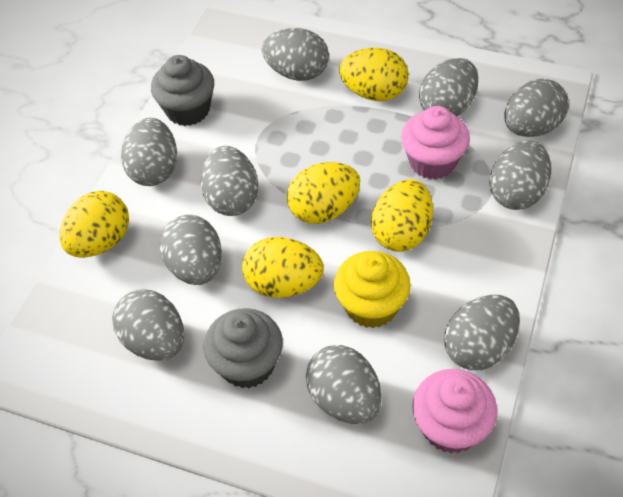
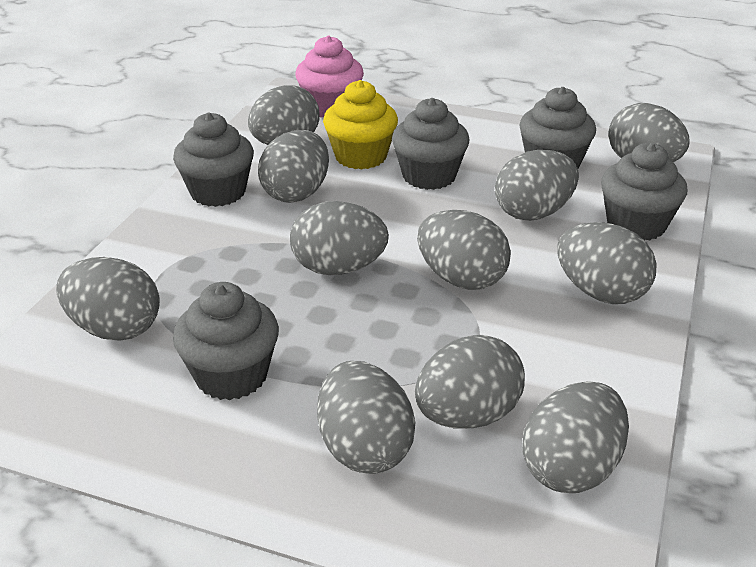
grey cupcake: [151,55,214,126] [204,308,283,388] = 2 -> [173,113,254,207] [173,282,279,400] [392,98,469,190] [519,87,596,169] [601,143,687,240] = 5
grey egg: [112,289,184,361] [121,118,177,186] [160,215,222,285] [201,146,258,216] [262,28,329,81] [306,345,381,424] [419,58,478,116] [444,295,520,370] [489,140,551,210] [505,79,569,137] = 10 -> [56,257,160,341] [248,85,320,145] [258,130,329,203] [290,201,389,275] [317,361,415,474] [415,335,525,429] [417,210,511,290] [495,150,579,221] [522,381,629,493] [557,222,656,304] [609,103,689,162] = 11
pink cupcake: [401,106,470,179] [412,369,497,453] = 2 -> [295,35,364,118] = 1
yellow egg: [60,191,129,258] [242,237,323,298] [287,162,360,224] [339,48,408,101] [371,179,433,252] = 5 -> none = 0

